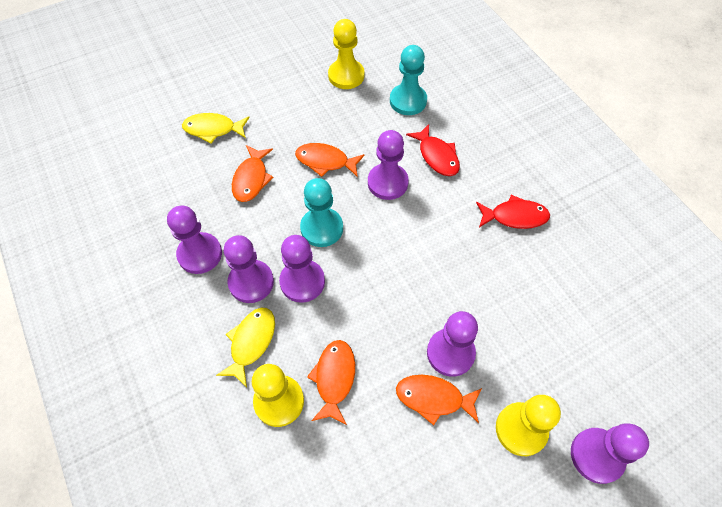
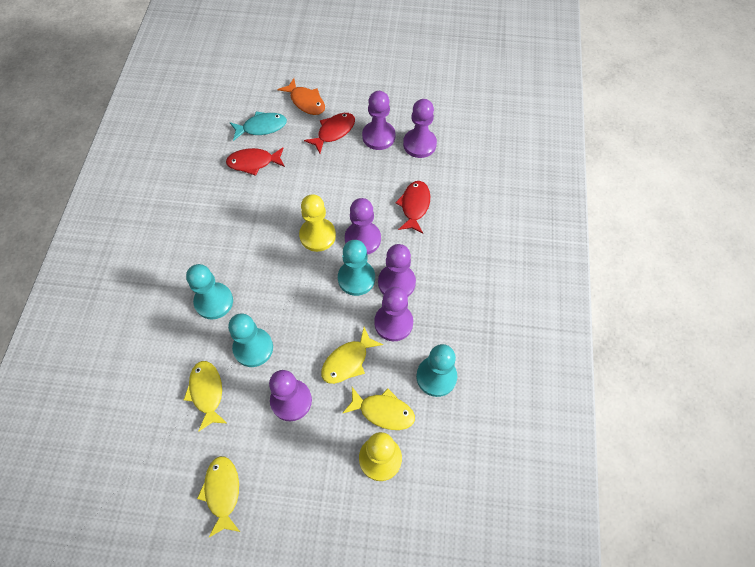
orange fish: [232,145,273,202] [295,143,365,177] [307,340,355,425] [396,375,482,425] = 4 -> [278,78,325,115] = 1
red fish: [406,124,460,176] [476,195,550,229] = 2 -> [226,147,285,176] [304,113,355,153] [395,181,430,234] = 3
turquoise fish: none = 0 -> [230,111,287,141] = 1
turquoise pawn: [300,178,343,247] [390,45,427,115] = 2 -> [186,264,233,320] [228,313,273,367] [338,240,375,296] [416,344,457,397] = 4
yellow fish: [182,113,250,143] [216,307,275,387] = 2 -> [184,361,228,432] [197,456,240,538] [321,327,383,384] [342,387,415,430] = 4
yellow pawn: [252,364,304,427] [328,19,365,89] [496,395,561,456] = 3 -> [299,194,336,252] [359,432,402,481] = 2

